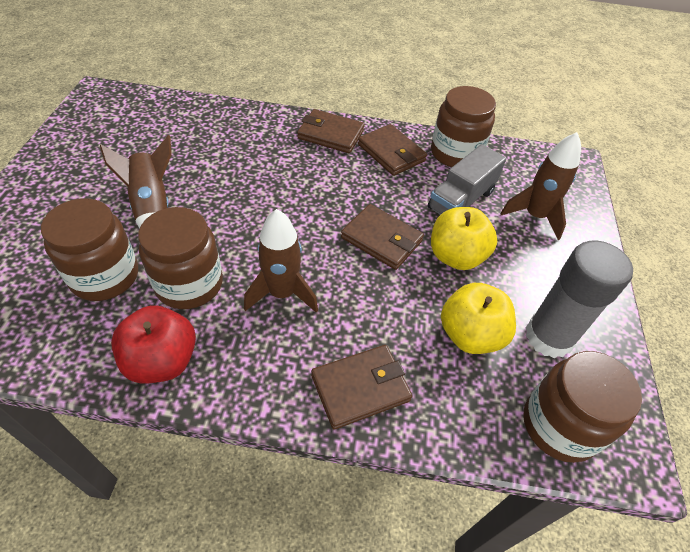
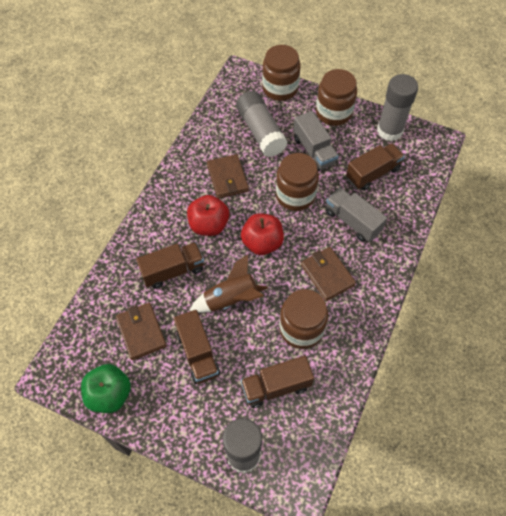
brown rocket: [100,135,172,229] [244,209,318,313] [500,132,581,240] = 3 -> [189,254,268,313] = 1
brown truck: none = 0 -> [136,242,204,289] [174,310,220,384] [241,356,314,408] [346,143,405,191] = 4
brown wallet: [297,109,365,153] [311,345,412,429] [341,204,424,270] [358,124,427,176] = 4 -> [116,303,167,360] [207,154,249,199] [301,247,356,301] = 3
green apple: none = 0 -> [81,364,131,413] = 1
grey glue stick: [525,240,633,358] = 1 -> [223,418,262,473] [236,91,288,157] [377,74,418,141] = 3
grey truck: [428,144,506,215] = 1 -> [294,111,338,171] [326,188,387,242] = 2
red apple: [111,305,196,383] = 1 -> [187,195,229,236] [241,213,284,255] = 2
yellow apple: [431,207,497,270] [441,283,516,354] = 2 -> none = 0

